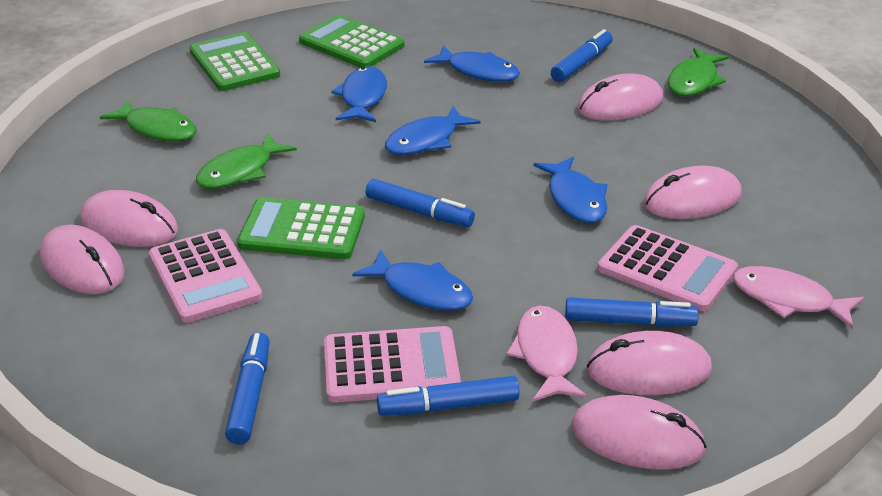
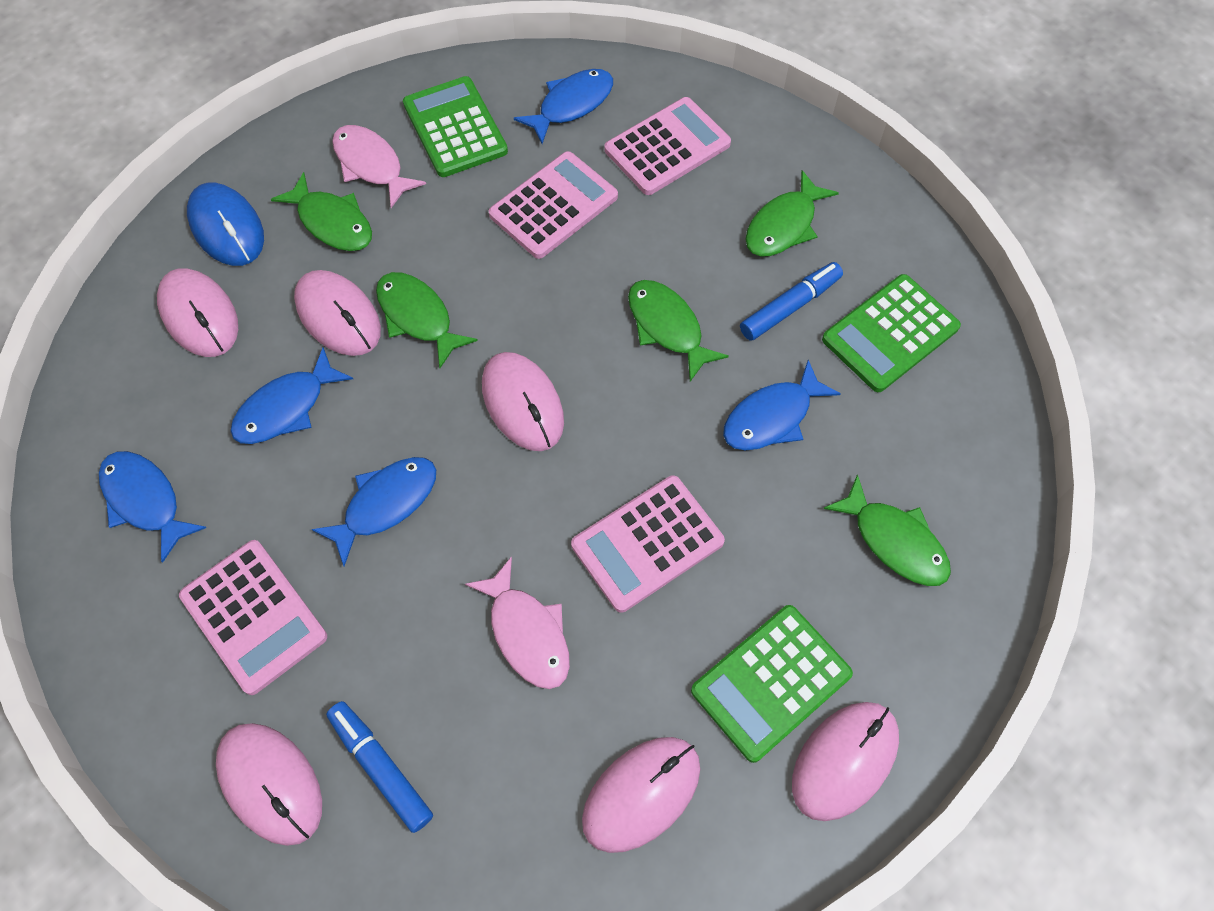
blue marker: [225,332,269,445] [365,179,475,227] [377,376,520,416] [551,29,613,82] [565,297,699,327] = 5 -> [326,701,433,833] [740,262,843,341] = 2
blue mouse: none = 0 -> [187,183,264,266] = 1
green fish: [100,99,197,141] [196,133,297,189] [668,48,729,96] = 3 -> [270,172,372,251] [376,272,478,368] [628,280,729,381] [745,170,839,257] [823,474,951,586] = 5
pink calculator: [149,229,262,323] [324,326,461,403] [598,225,738,311] = 3 -> [179,540,327,695] [489,151,618,259] [571,475,725,613] [604,97,731,195] = 4

